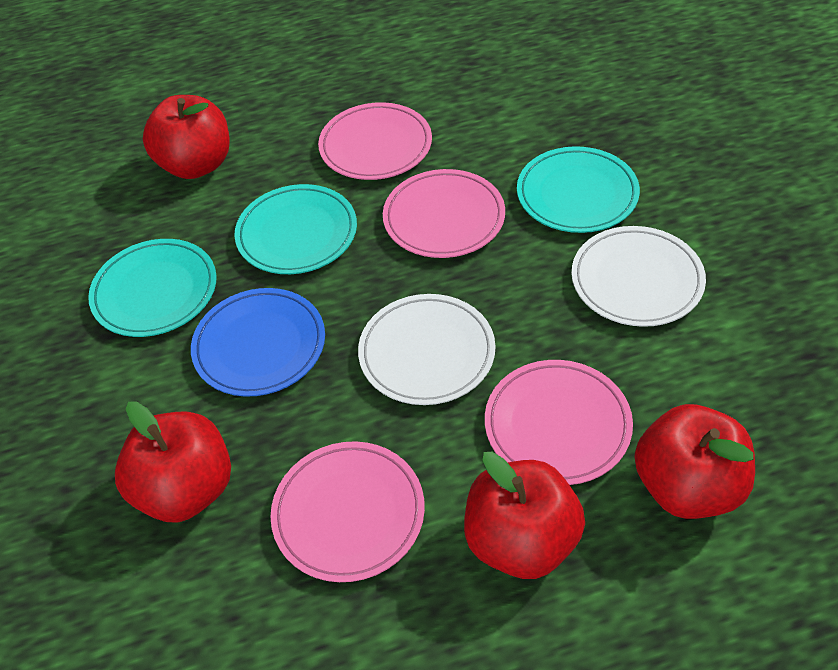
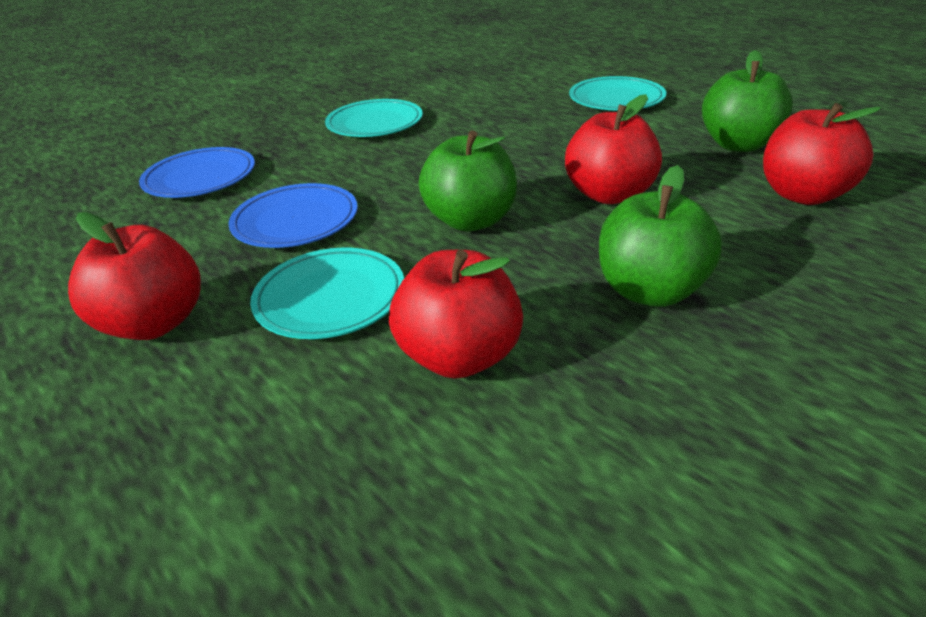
blue plate: [191,288,325,397] = 1 -> [139,147,255,198] [228,183,358,248] = 2
green apple: none = 0 -> [419,130,517,231] [599,165,722,307] [702,50,793,152] = 3
pink plate: [271,441,425,582] [318,102,432,180] [383,169,505,258] [485,360,633,485] = 4 -> none = 0
white plate: [358,294,495,405] [572,226,706,327] = 2 -> none = 0

